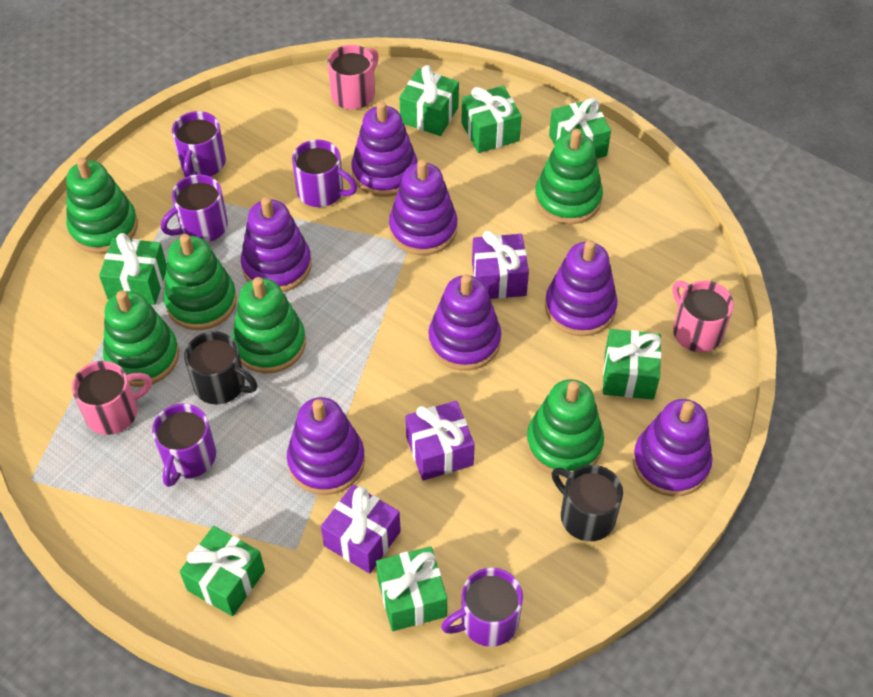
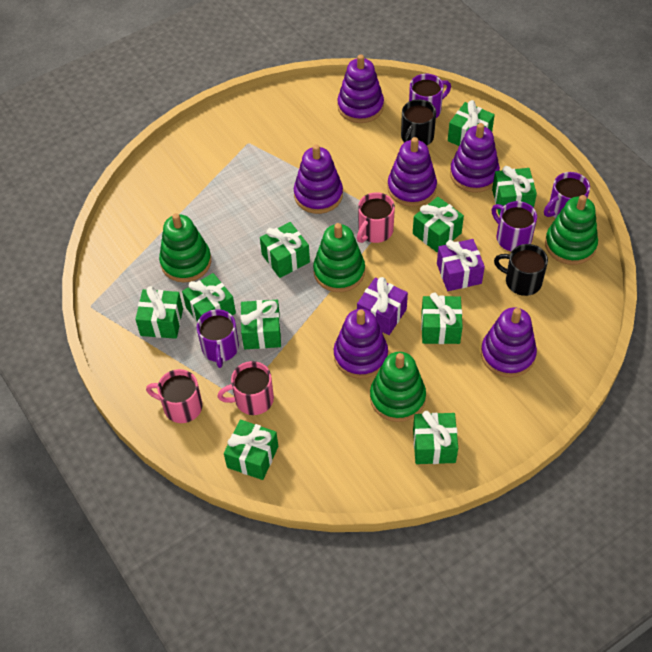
green gift: [99,233,167,305] [180,526,265,616] [376,546,447,631] [399,65,459,136] [461,86,522,153] [549,98,611,158] [603,329,662,400] = 7 -> [135,286,183,339] [182,273,236,322] [224,420,278,480] [240,300,281,349] [260,222,310,278] [413,197,464,253] [413,411,458,464] [421,293,463,344] [448,100,495,146] [492,166,537,215] = 10
green stacking toy: [66,157,138,254] [103,291,179,387] [163,234,237,330] [232,277,306,374] [526,379,604,477] [535,129,603,225] = 6 -> [159,213,211,283] [313,223,365,292] [370,352,426,422] [545,195,598,265] = 4
purple gift: [321,484,401,574] [406,401,475,480] [472,231,529,299] = 3 -> [357,277,408,335] [437,239,485,291] = 2
purple mug: [152,404,216,487] [161,174,228,242] [172,111,226,177] [292,140,357,207] [441,568,523,647] = 5 -> [197,309,239,368] [409,74,451,118] [492,201,537,252] [544,172,590,218] = 4
purple stacking toy: [241,197,312,292] [287,397,365,495] [351,101,418,197] [389,159,457,255] [428,274,501,371] [545,240,618,336] [633,399,713,497] = 7 -> [294,144,343,214] [334,309,388,379] [337,54,384,123] [387,137,437,207] [450,123,500,193] [481,307,537,377] = 6

